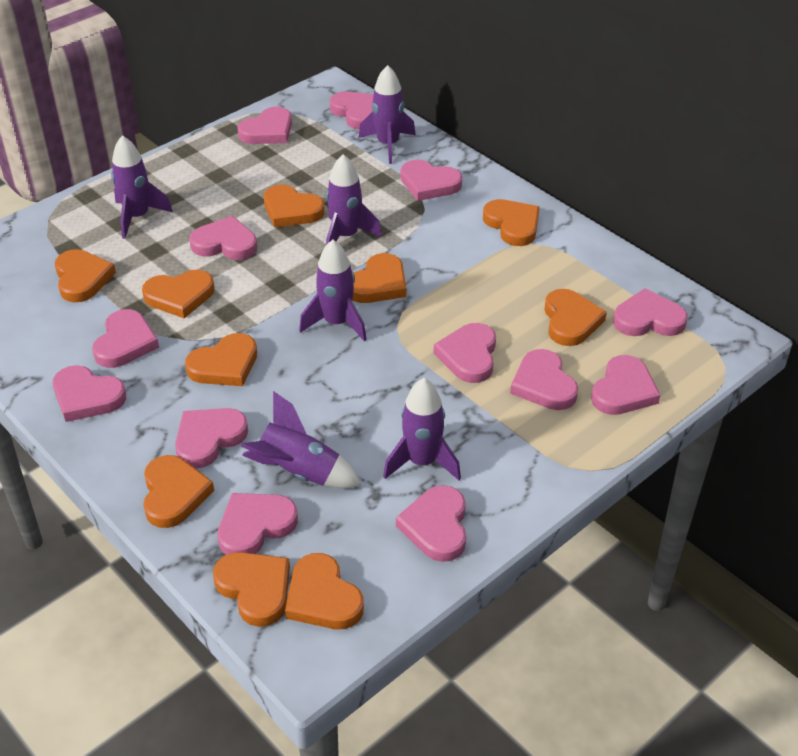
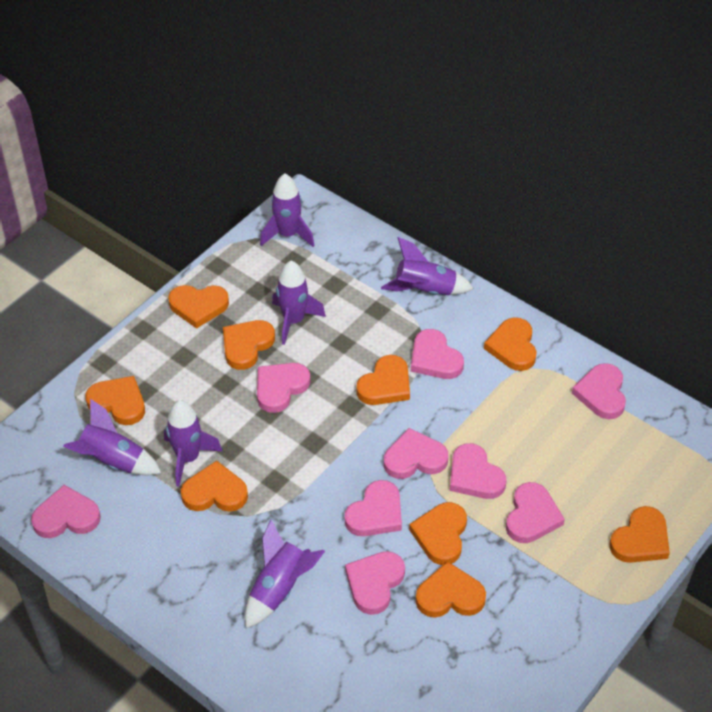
orange heart: [55,249,116,302] [142,270,214,318] [143,455,214,528] [185,333,257,386] [213,552,290,627] [264,184,324,228] [285,553,364,629] [352,253,406,303] [483,199,540,246] [544,289,607,346] = 10 -> [85,376,145,425] [168,285,229,329] [181,461,248,512] [223,320,275,370] [357,355,410,405] [409,502,467,565] [416,561,486,617] [484,317,537,371] [610,506,670,563] = 9
pink heart: [53,365,126,422] [92,309,159,368] [175,408,248,469] [189,216,257,260] [218,493,298,555] [237,106,292,144] [330,91,374,129] [396,485,466,562] [401,160,462,201] [434,323,496,383] [510,349,578,410] [591,355,660,415] [613,288,688,336] = 13 -> [31,485,101,538] [257,363,311,413] [345,480,402,536] [345,551,405,615] [384,428,448,479] [411,329,464,379] [450,443,506,499] [506,482,565,543] [572,363,626,419] = 9

